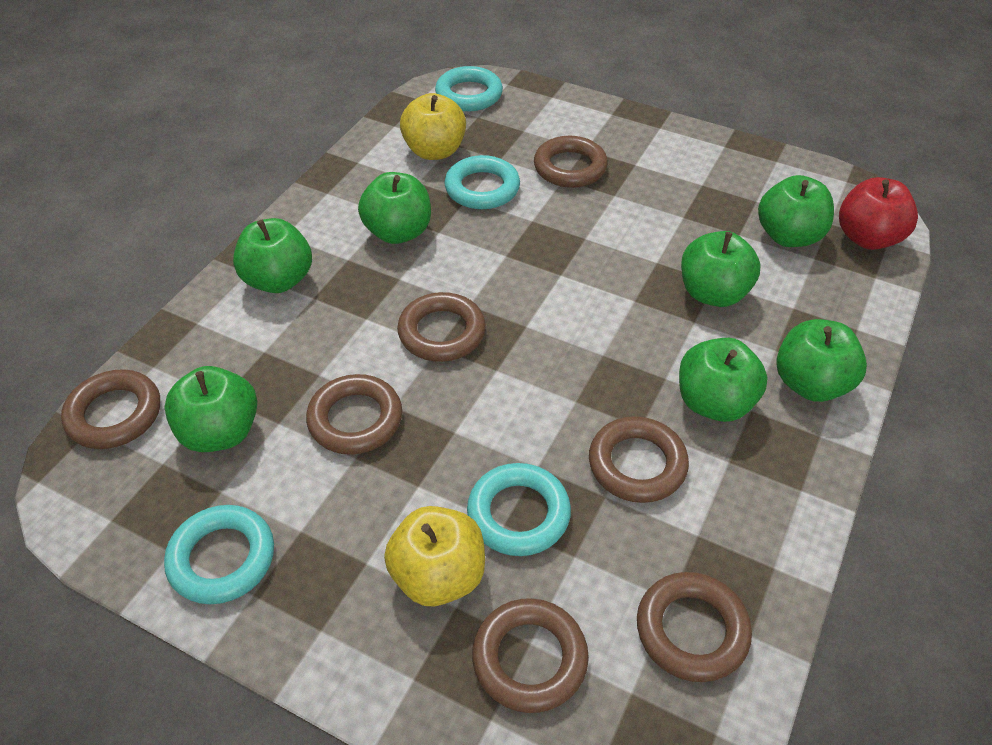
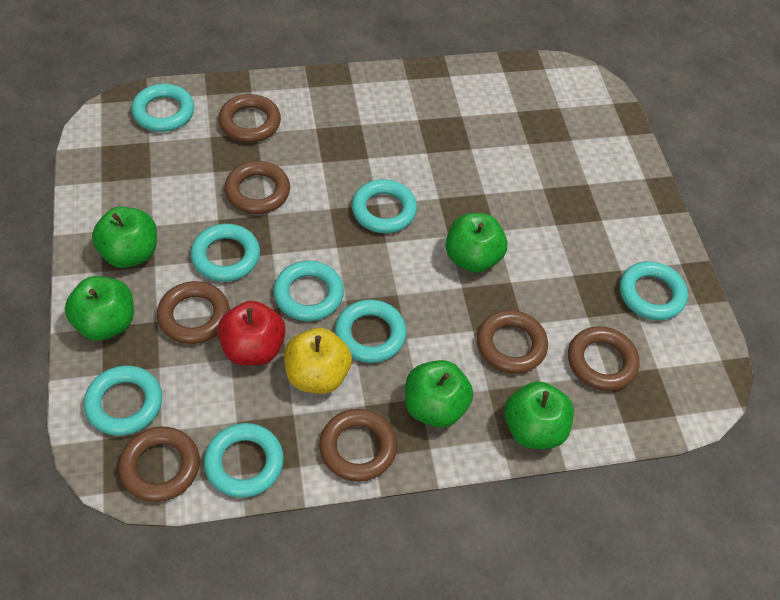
green apple: [164,366,257,452] [233,218,312,293] [358,172,431,244] [679,338,768,422] [681,231,761,307] [758,175,834,247] [776,319,867,402] = 7 -> [65,276,134,341] [92,206,157,268] [405,360,473,428] [446,213,508,273] [504,381,574,449] = 5
turquoise ring: [164,505,274,604] [435,66,503,111] [444,155,520,209] [467,463,571,556] = 4 -> [84,365,162,436] [131,84,194,132] [191,224,260,282] [204,423,284,498] [273,261,344,321] [335,299,407,363] [352,179,417,233] [620,261,688,320] = 8
yellow apple: [384,506,485,607] [400,93,466,160] = 2 -> [284,328,352,394] = 1

